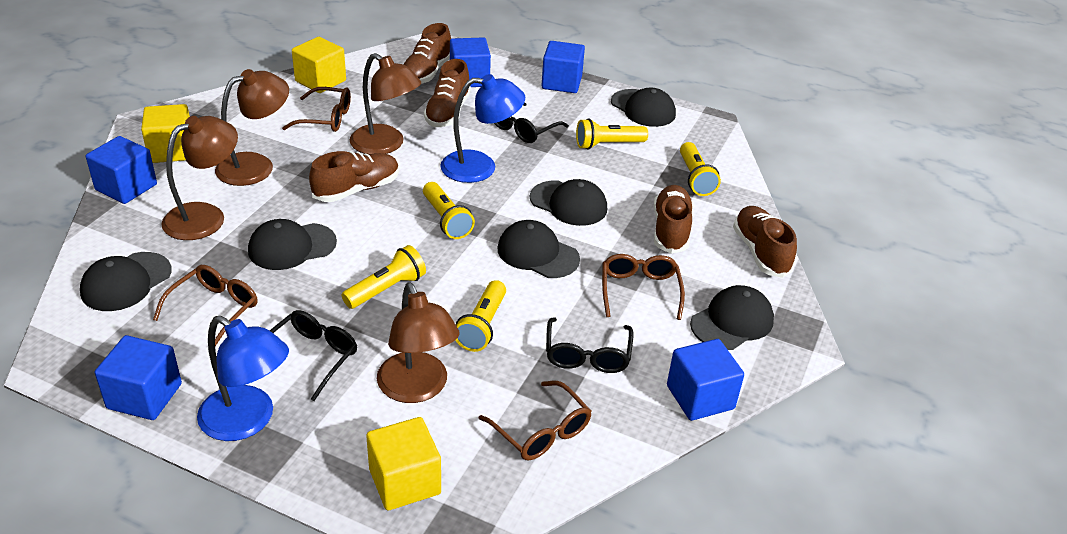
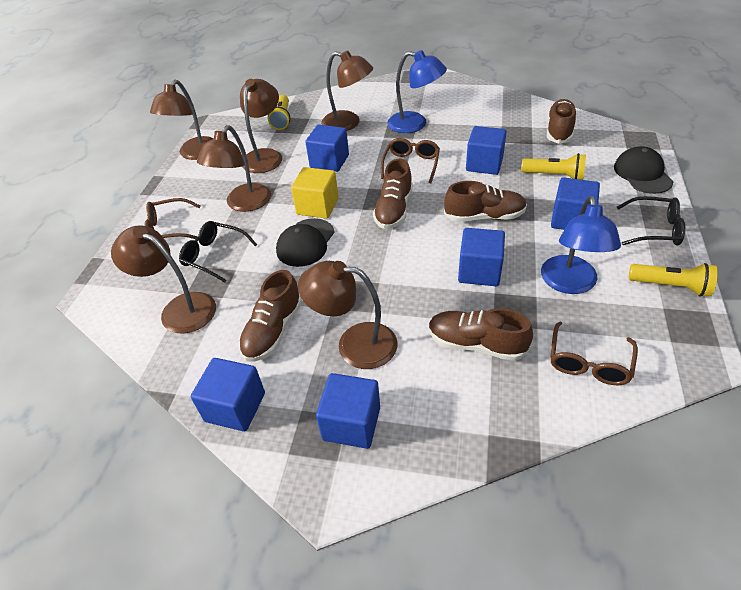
black cap: [80,252,172,311] [248,219,337,270] [497,220,580,278] [530,179,607,226] [611,88,676,127] [690,285,774,350] = 6 -> [276,218,335,267] [614,146,673,194] = 2
black glasses: [270,310,357,401] [494,102,569,143] [546,317,633,373] = 3 -> [179,221,257,282] [617,196,685,246] = 2
blue cube: [86,136,157,204] [95,335,182,420] [450,37,491,87] [541,41,585,93] [667,339,744,421] = 5 -> [191,358,265,432] [306,125,349,172] [316,373,380,449] [458,228,505,286] [466,126,507,175] [551,177,600,230] = 6
brown glasses: [153,265,258,346] [282,87,351,132] [478,381,592,461] [602,254,685,320] = 4 -> [144,198,201,239] [381,138,440,183] [550,322,638,385] = 3
brown lamp: [161,116,238,240] [215,69,289,186] [350,53,421,155] [377,282,459,403] = 4 -> [111,226,216,333] [150,80,214,160] [197,125,271,212] [240,79,282,173] [298,261,397,369] [321,50,373,131] = 6
yellow cube: [141,104,190,163] [292,37,346,93] [366,417,441,510] = 3 -> [291,167,339,219] = 1
yellow flashlight: [342,245,426,309] [423,182,475,239] [456,280,506,352] [576,118,648,150] [680,142,721,196] = 5 -> [268,95,290,130] [521,153,586,180] [629,263,718,297] = 3

